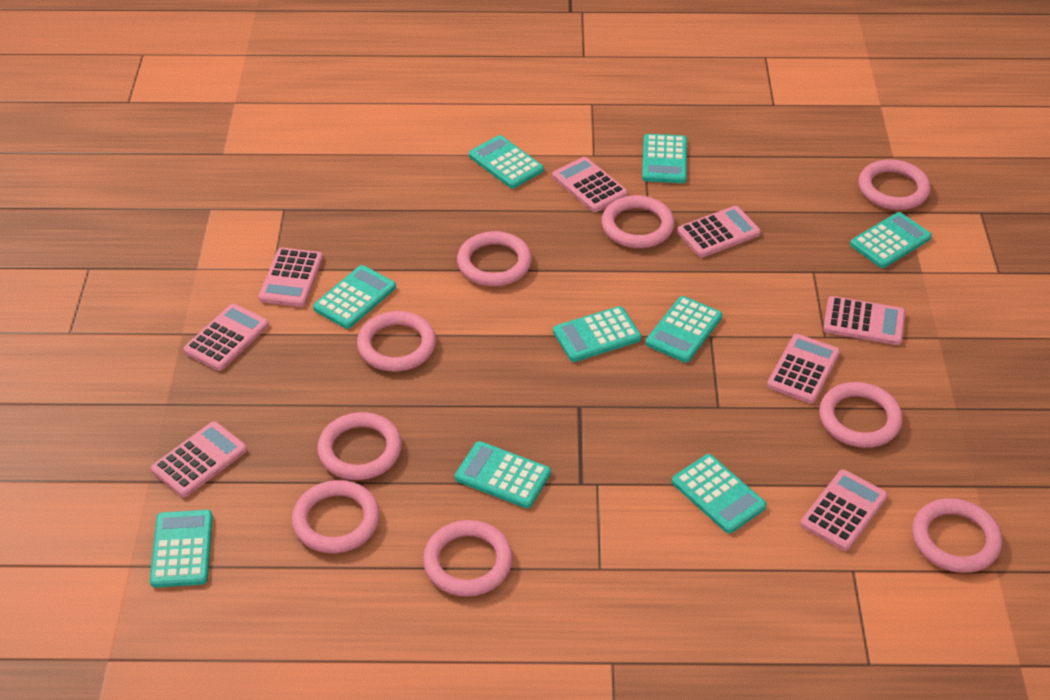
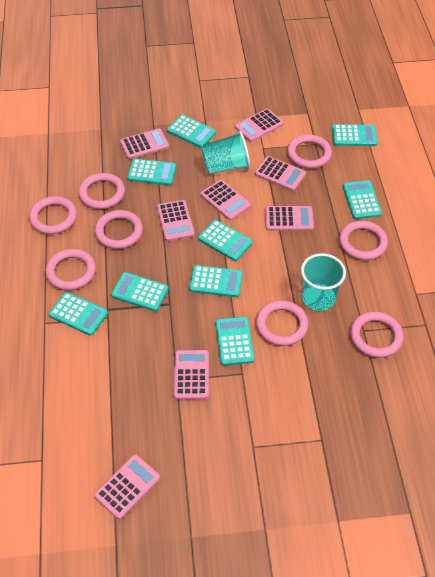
pink ring: [292,480,380,553] [317,412,402,480] [357,311,436,372] [423,520,513,597] [457,231,532,286] [602,195,675,248] [819,382,903,448] [859,159,931,210] [912,498,1002,573] = 9 -> [29,196,77,234] [45,249,96,290] [78,173,125,209] [94,210,143,249] [256,301,308,346] [287,135,332,169] [339,221,388,260] [350,312,403,358] = 8
turquoise cup: none = 0 -> [202,131,250,174] [301,253,346,311] = 2

